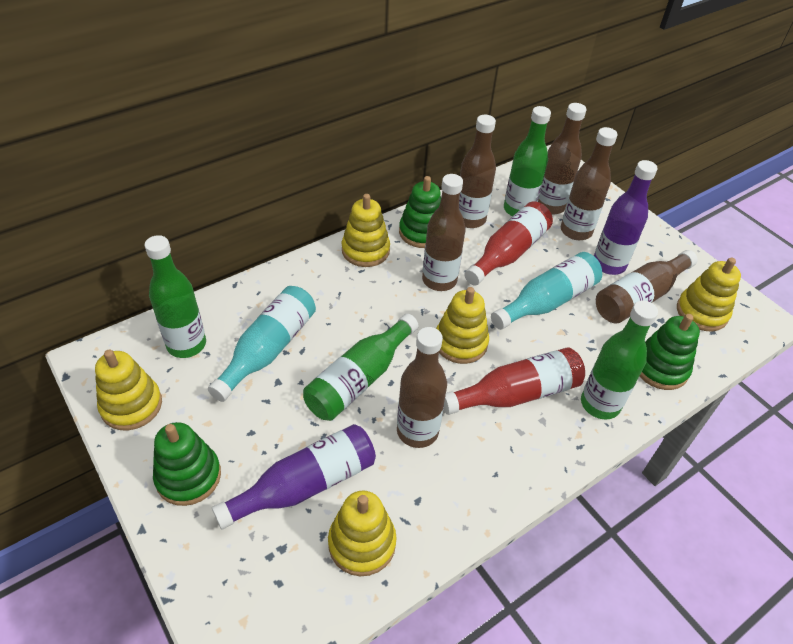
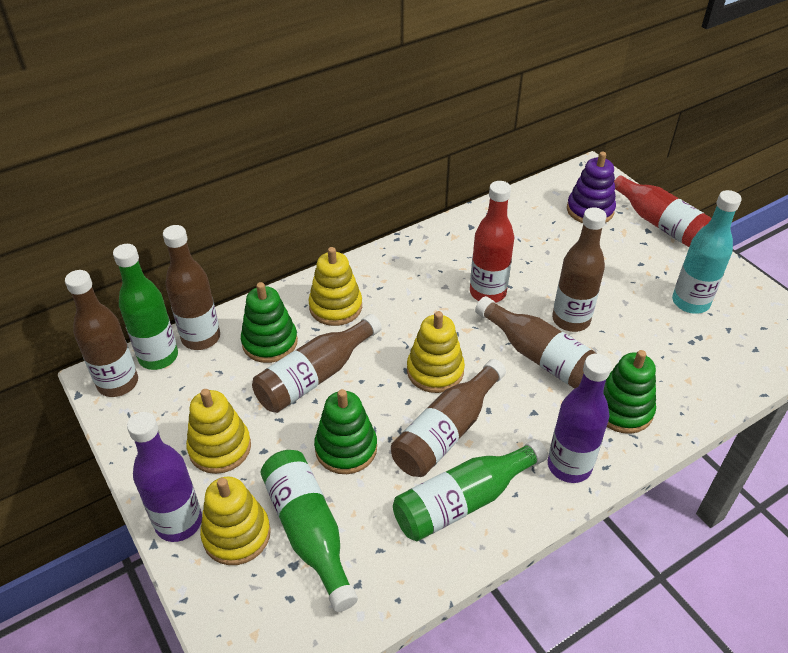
green bottle: [144,235,206,358] [303,314,419,421] [504,106,551,217] [581,300,658,420] = 4 -> [113,244,178,370] [261,450,358,612] [393,439,548,541] = 3
purple stacking toy: none = 0 -> [567,152,616,223] = 1
turquoise bottle: [208,286,316,402] [491,252,602,330] = 2 -> [672,190,742,314] = 1
yellow stacking toy: [95,350,162,430] [328,491,397,576] [342,194,390,267] [436,287,489,364] [677,258,741,331] = 5 -> [186,389,251,474] [200,477,271,565] [308,247,362,326] [407,311,465,393] = 4

